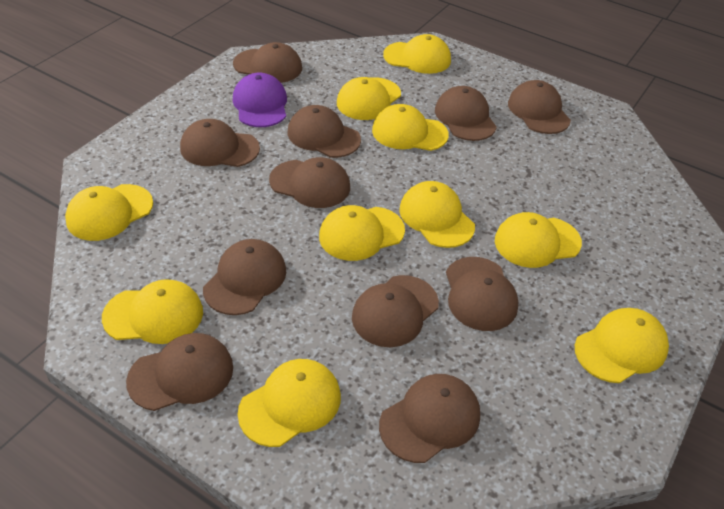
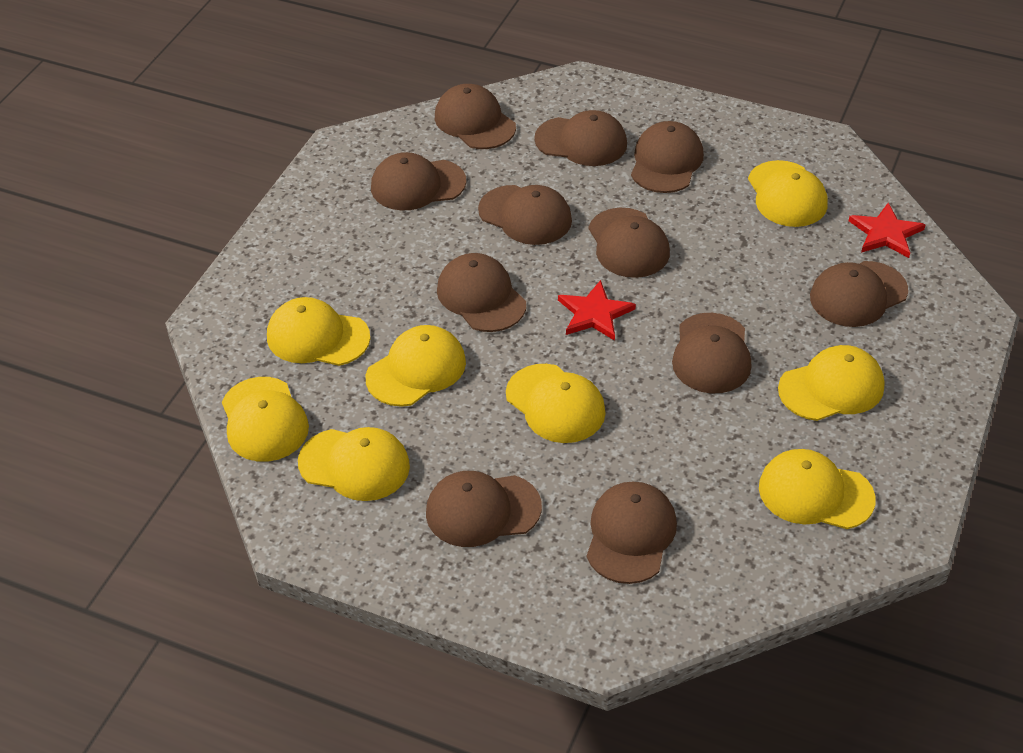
purple cap: [233,73,287,127] = 1 -> none = 0
red star: none = 0 -> [558,280,636,341] [849,203,925,258] = 2
yellow cap: [65,184,153,241] [102,279,203,344] [237,359,341,447] [319,205,405,261] [337,77,401,120] [372,104,449,151] [383,34,451,74] [399,181,475,248] [495,212,582,268] [575,308,669,383] = 10 -> [222,377,309,462] [267,297,370,366] [298,427,410,501] [366,325,466,407] [506,364,606,443] [748,160,827,227] [759,449,876,529] [778,345,885,421] = 8

